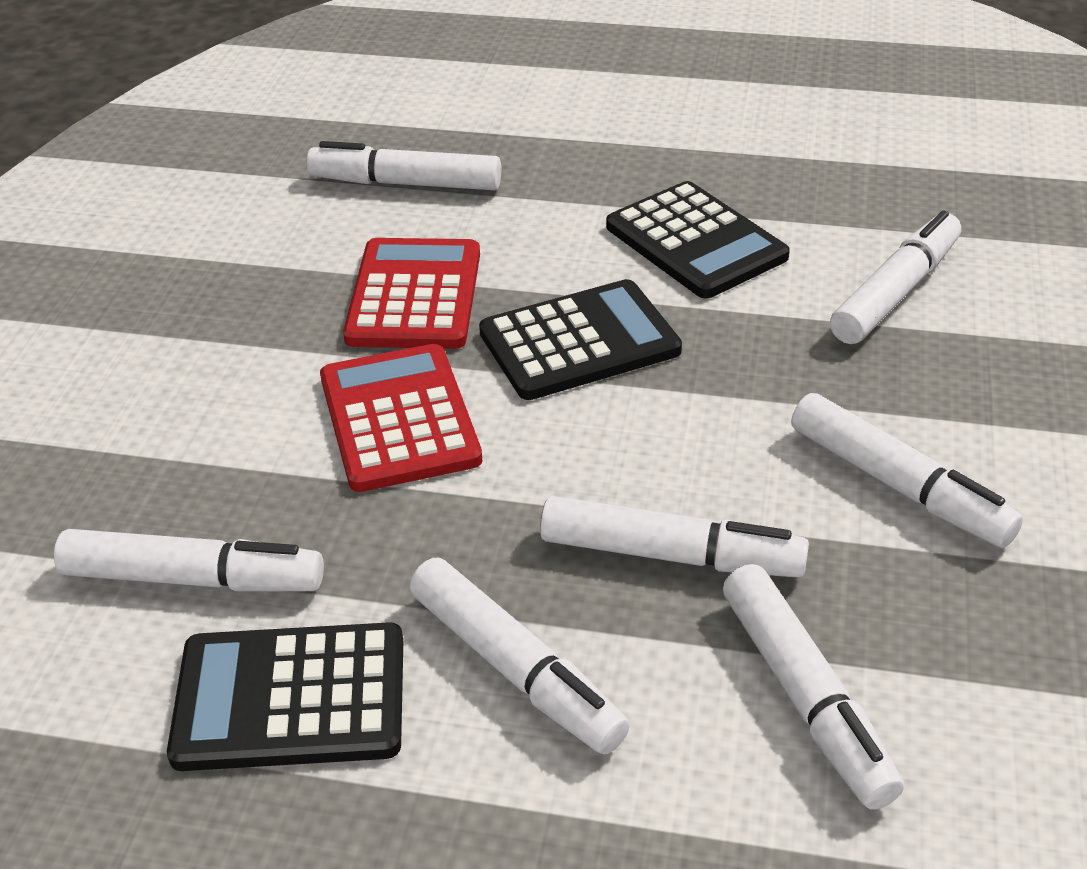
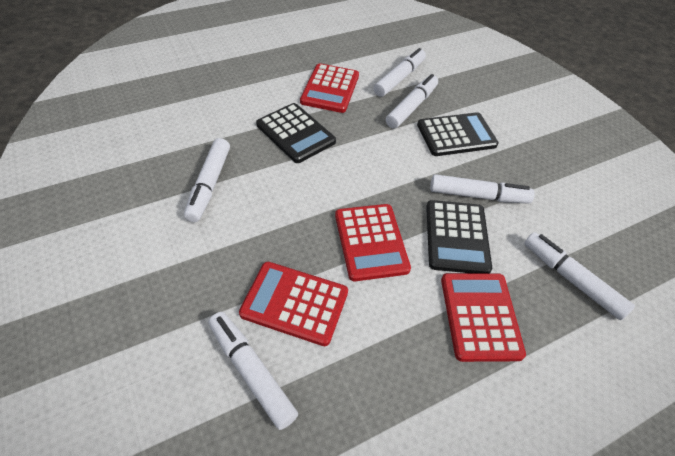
red calculator: [320,344,482,492] [343,238,480,349] = 2 -> [239,262,348,346] [300,63,359,113] [335,204,411,281] [441,273,526,362] = 4
white marker: [54,529,324,592] [307,141,501,190] [410,558,630,755] [540,496,809,578] [723,564,904,810] [791,393,1023,548] [830,210,961,344] = 7 -> [184,138,230,222] [208,312,298,430] [374,48,426,97] [386,74,438,129] [430,174,535,204] [524,232,635,320] = 6

